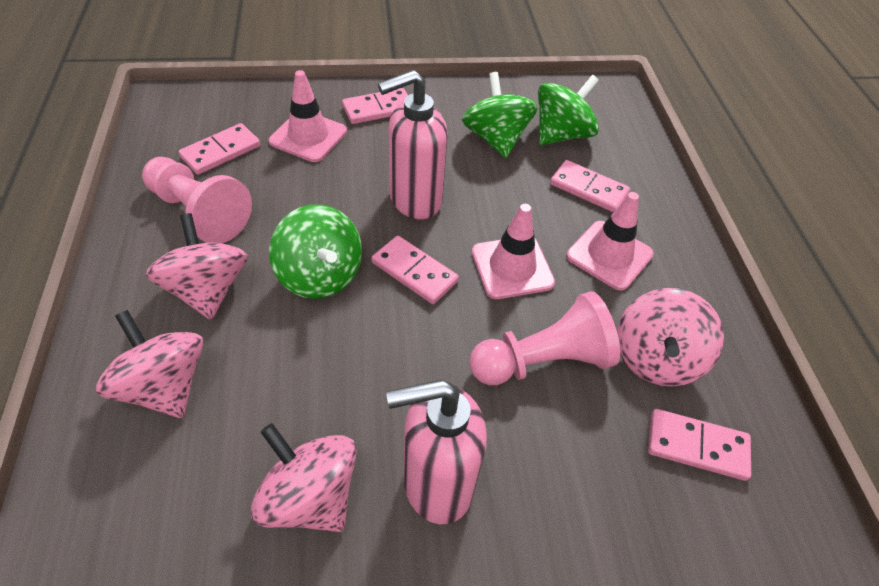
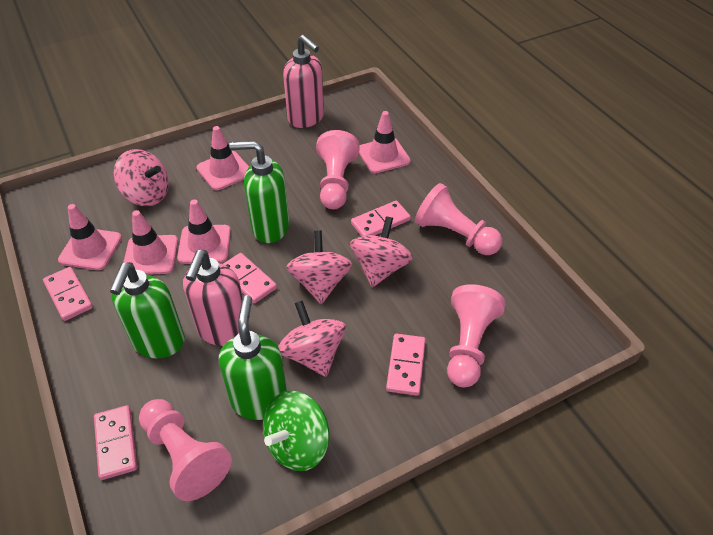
green soap dispenser: none = 0 -> [110,262,185,358] [219,295,287,420] [229,141,289,243] = 3
green spinning top: [269,204,362,299] [462,72,538,158] [538,75,599,145] = 3 -> [263,390,330,471] = 1
pink pawn: [142,157,252,243] [469,291,620,385] = 2 -> [139,399,232,501] [316,130,360,209] [415,183,502,255] [447,284,506,388] = 4
pink traffic cone: [269,70,347,162] [471,204,555,299] [566,192,654,290] = 3 -> [58,204,122,270] [123,210,178,275] [177,199,231,264] [197,126,249,190] [359,111,410,173] = 5

